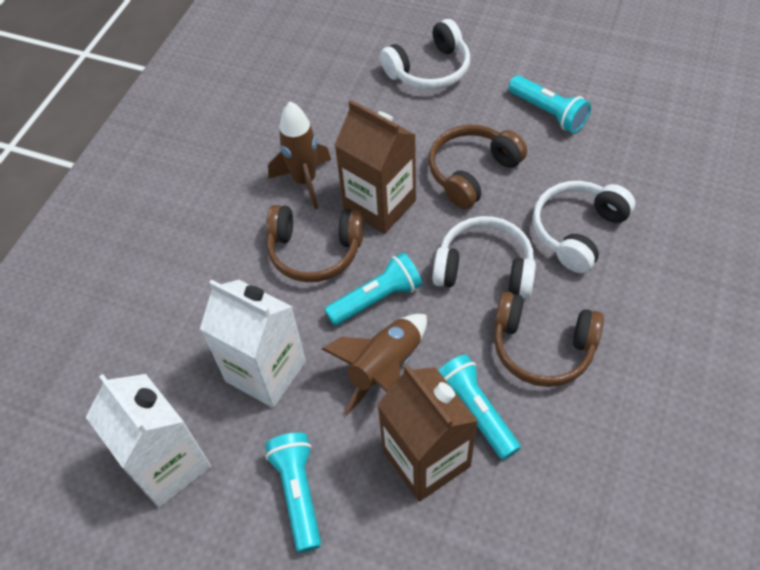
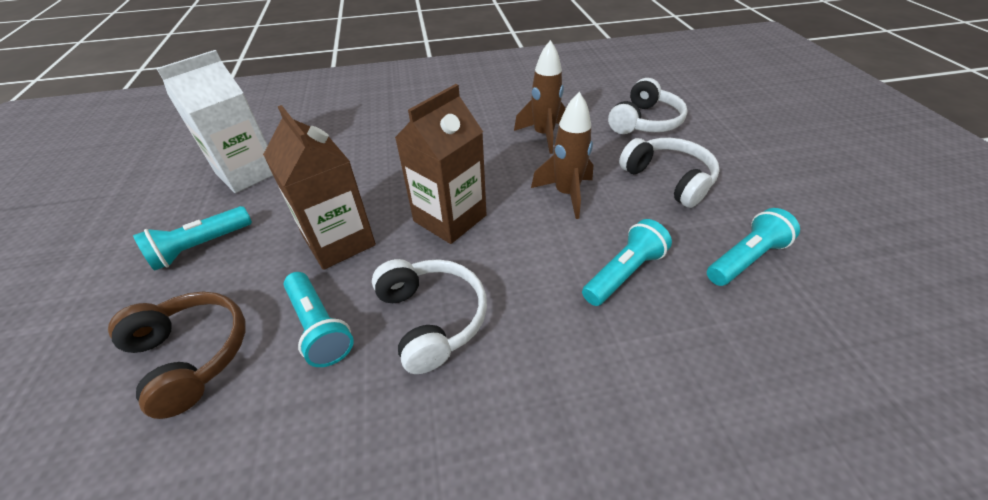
brown headphones: [266,205,364,282] [428,124,527,209] [494,292,604,387] = 3 -> [108,292,246,419] = 1
white carton: [86,374,211,507] [200,280,306,408] = 2 -> [156,50,273,193] = 1

